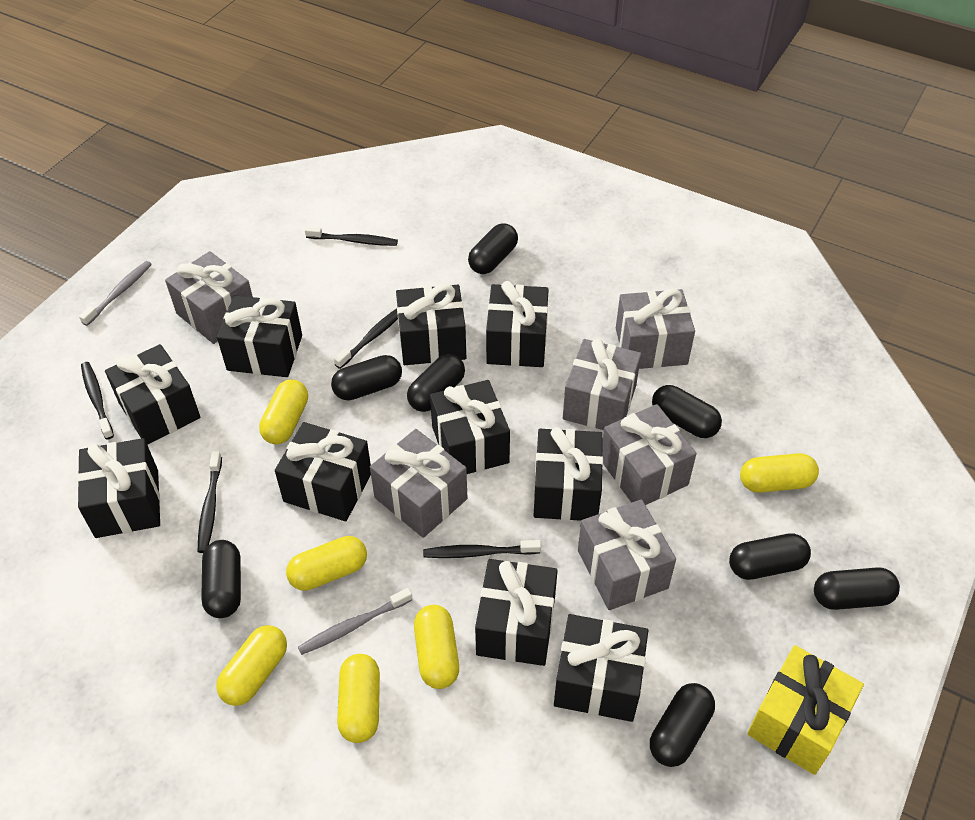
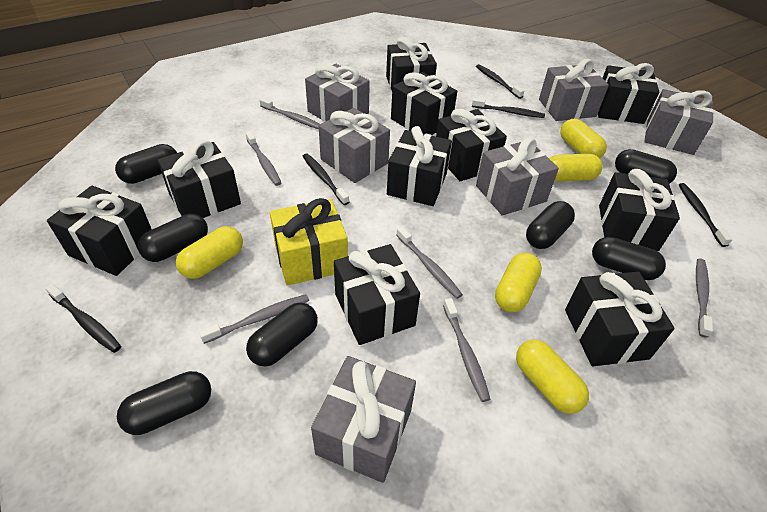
black capsule: [201,540,241,618] [331,355,402,400] [407,354,465,412] [468,223,518,274] [650,683,715,767] [652,385,722,438] [729,533,811,580] [814,567,900,610] = 8 -> [115,144,177,184] [117,371,211,435] [138,214,208,262] [246,303,318,367] [526,201,575,249] [592,237,666,280] [615,149,677,184] = 7
grey toothbrush: [79,261,152,326] [298,588,412,655] = 2 -> [199,294,309,344] [246,131,281,186] [259,97,320,129] [396,226,463,299] [443,298,490,402] [696,259,713,338] = 6
yellow capsule: [216,625,287,706] [259,379,308,444] [286,536,367,591] [337,654,380,743] [414,605,459,689] [740,453,819,493] = 6 -> [176,226,243,279] [495,253,542,312] [516,340,589,414] [549,154,602,182] [560,119,607,158] = 5

